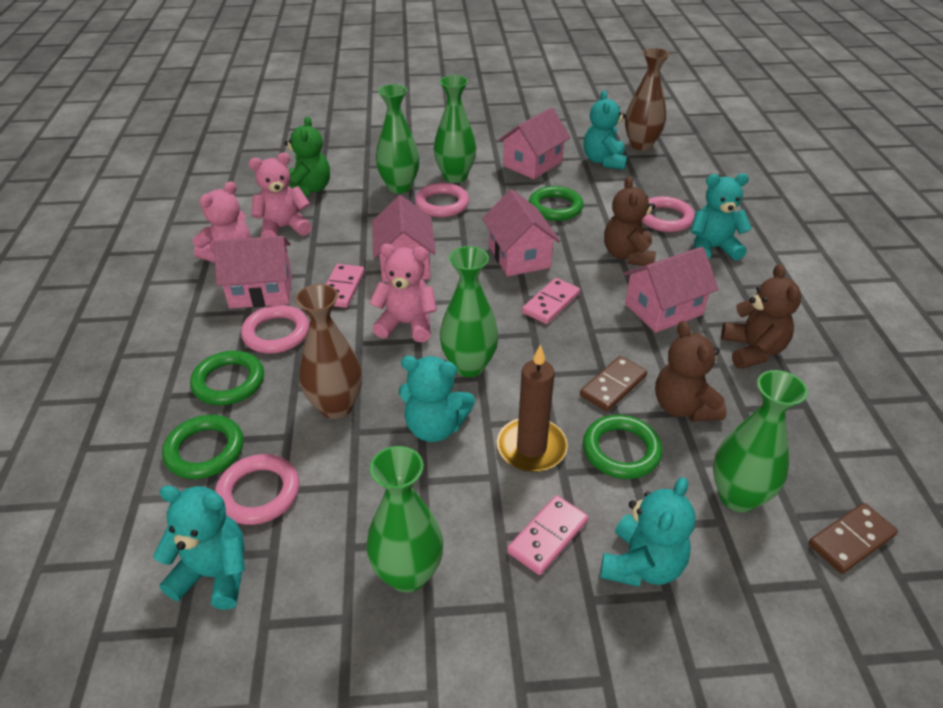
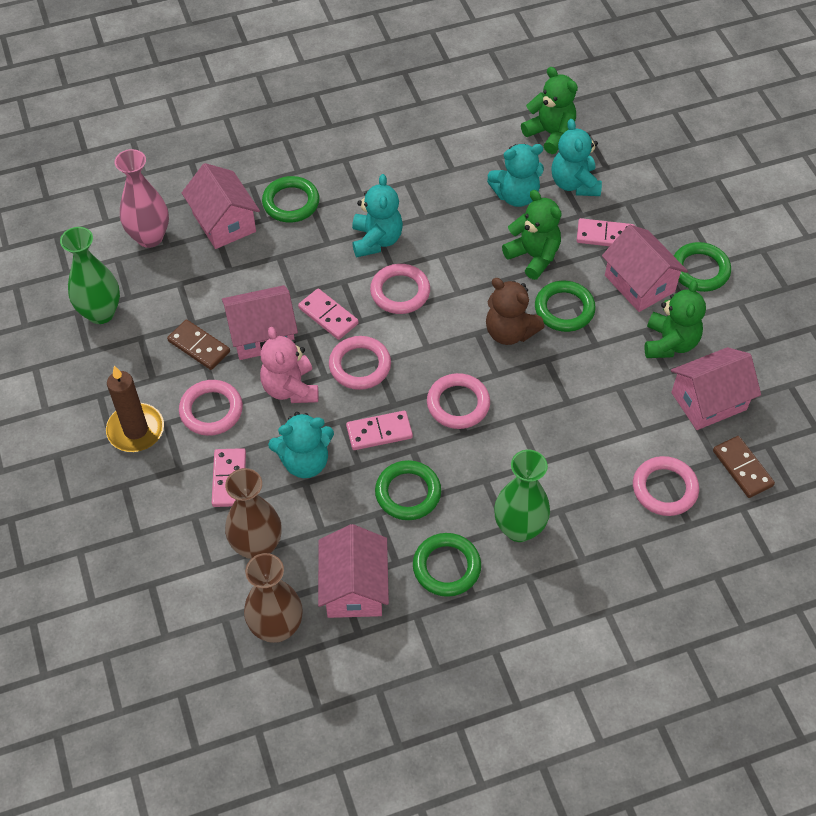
brown teddy bear: [604,176,656,266] [655,321,727,422] [721,264,801,369] = 3 -> [486,278,545,345] = 1
green ring: [162,415,244,479] [190,351,264,405] [529,186,583,221] [583,415,663,479] = 4 -> [262,176,319,223] [375,460,441,520] [413,533,481,597] [535,281,596,332] [674,242,731,292] = 5
green teddy bear: [284,116,330,197] = 1 -> [502,190,562,280] [521,67,578,154] [644,280,706,358] = 3
green vase: [366,446,443,593] [376,84,420,193] [434,75,476,183] [440,246,499,377] [713,370,808,512] = 5 -> [60,227,120,324] [494,450,550,542] = 2
pink domino: [326,264,365,308] [507,495,588,575] [522,278,580,324] = 3 -> [212,448,246,507] [298,289,359,340] [346,411,413,450] [576,218,635,246] = 4
pink ring: [215,454,299,525] [241,305,309,354] [415,183,469,217] [642,196,695,232] = 4 -> [179,380,243,436] [329,336,391,390] [370,264,430,314] [427,373,490,429] [633,456,699,516] = 5
pink teddy bear: [192,181,251,263] [249,153,312,237] [369,244,437,342] = 3 -> [260,327,318,403] = 1
pink vase: none = 0 -> [114,149,169,248] = 1
turquoise teddy bear: [153,485,245,610] [399,356,475,442] [584,90,627,170] [600,477,696,587] [691,173,752,261] = 5 -> [268,412,334,478] [352,174,403,257] [487,144,544,207] [551,119,602,196] = 4

